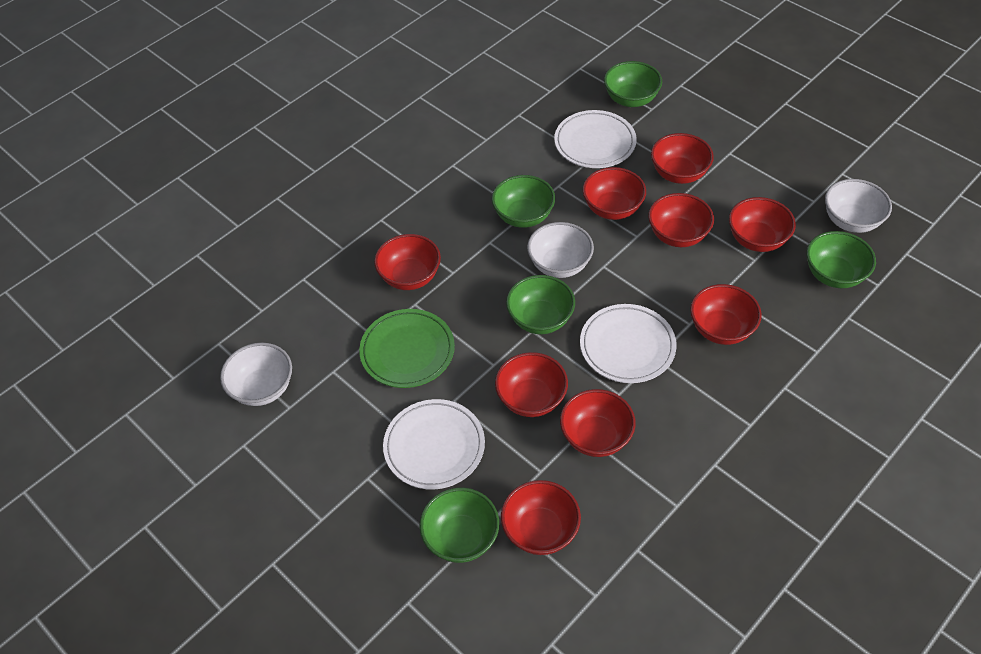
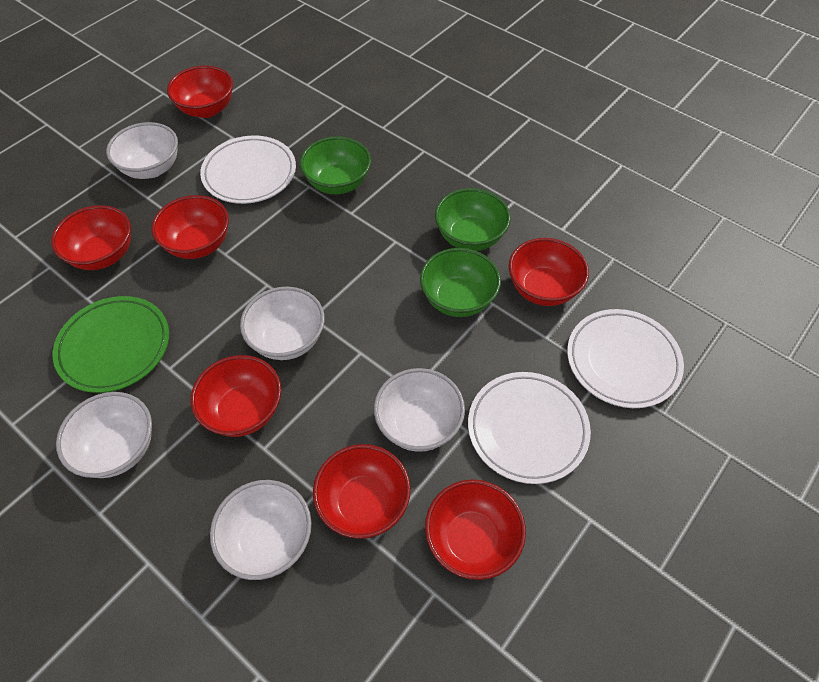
green bowl: [419,488,499,563] [492,175,555,228] [506,275,575,334] [604,61,662,107] [807,231,876,288] = 5 -> [300,136,371,194] [420,248,501,317] [435,188,511,251] = 3
red bowl: [374,234,441,290] [495,352,568,417] [501,480,581,555] [560,389,636,457] [582,167,646,220] [648,193,714,247] [651,133,714,184] [690,284,762,345] [729,197,796,252] = 9 -> [51,205,131,270] [151,195,229,259] [167,65,233,118] [191,355,281,437] [313,444,411,539] [425,479,526,580] [509,238,589,306] = 7
white bowl: [220,343,292,406] [527,222,594,278] [825,179,892,233] = 3 -> [56,392,152,478] [106,122,178,179] [210,480,311,580] [240,287,325,360] [374,368,465,452] = 5

